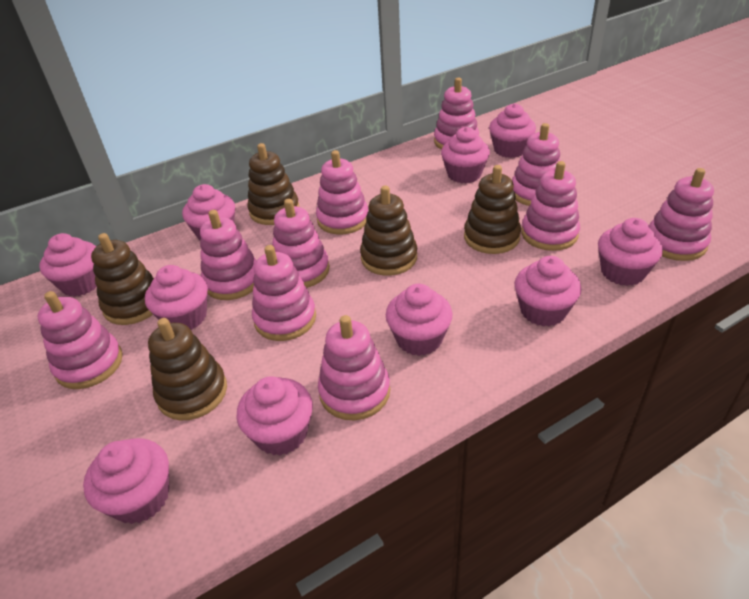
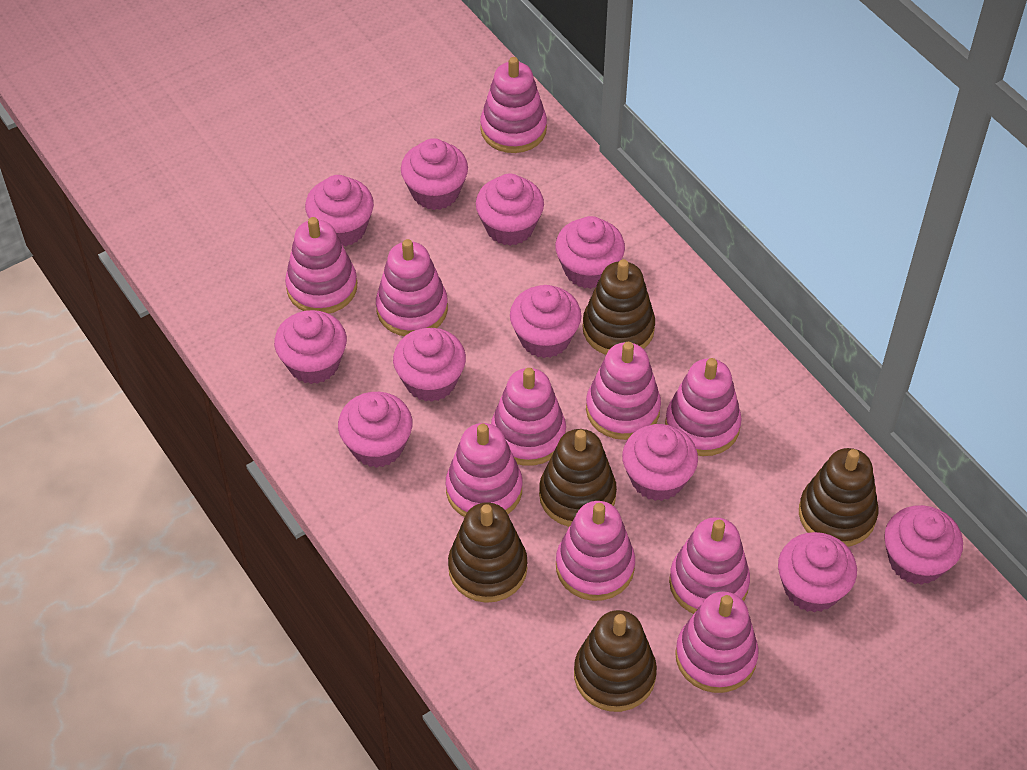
pink cupcake: [40,233,97,296] [83,438,169,524] [145,265,208,330] [182,184,235,240] [236,376,313,455] [386,284,453,356] [441,127,490,183] [489,103,536,158] [514,256,581,327] [598,218,663,286] = 10 -> [274,310,347,384] [305,175,374,246] [338,392,413,468] [393,328,466,402] [401,138,468,210] [476,174,544,246] [510,285,581,358] [555,216,625,289] [622,424,698,501] [778,532,857,613] [884,505,963,585] = 11

